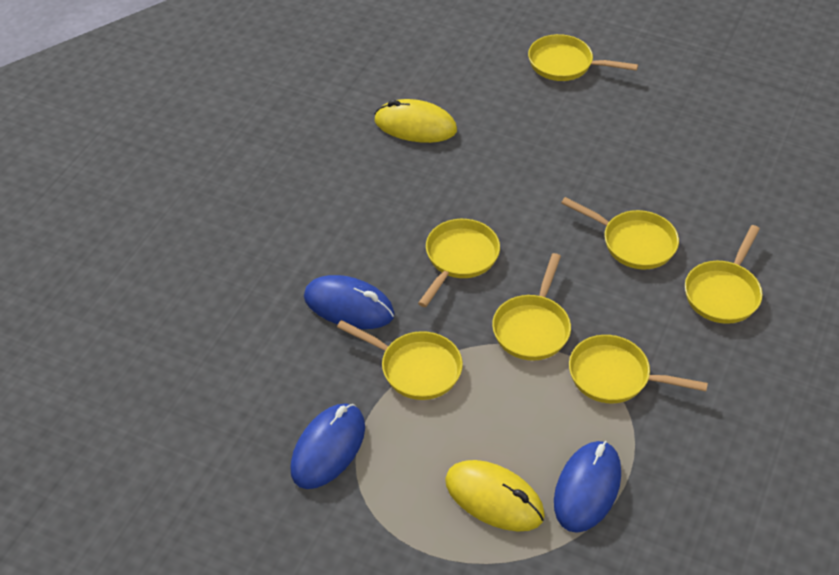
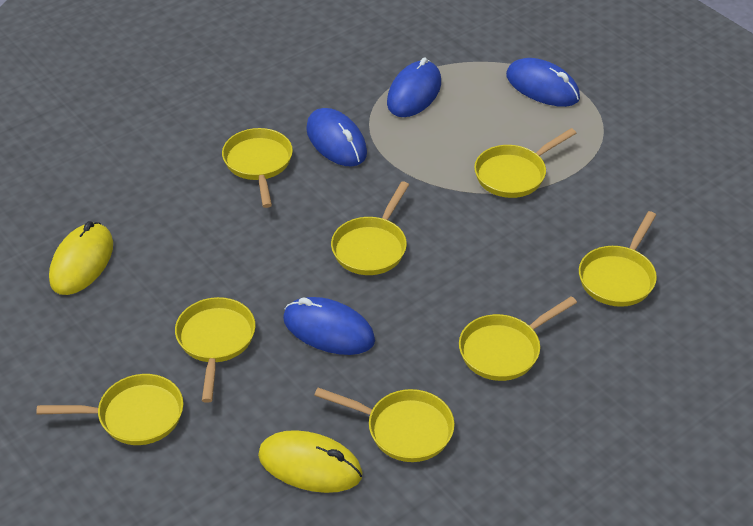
blue mouse: [290,404,365,489] [304,275,395,329] [554,441,621,533] = 3 -> [283,297,375,355] [306,108,367,167] [387,57,441,117] [506,58,580,107] = 4
yellow pan: [337,320,463,400] [418,219,500,307] [492,253,571,361] [528,34,638,81] [561,197,679,269] [569,335,708,403] [685,225,763,324] = 7 -> [36,374,183,445] [175,297,256,403] [222,128,293,208] [314,388,455,462] [331,181,409,275] [459,296,577,381] [474,128,576,198] [579,211,657,307] = 8

